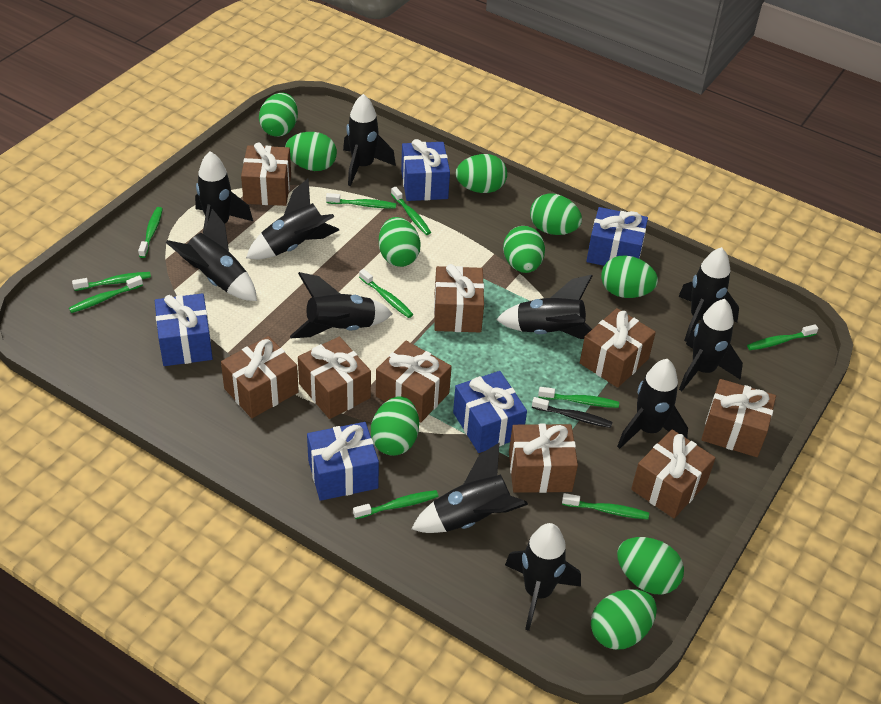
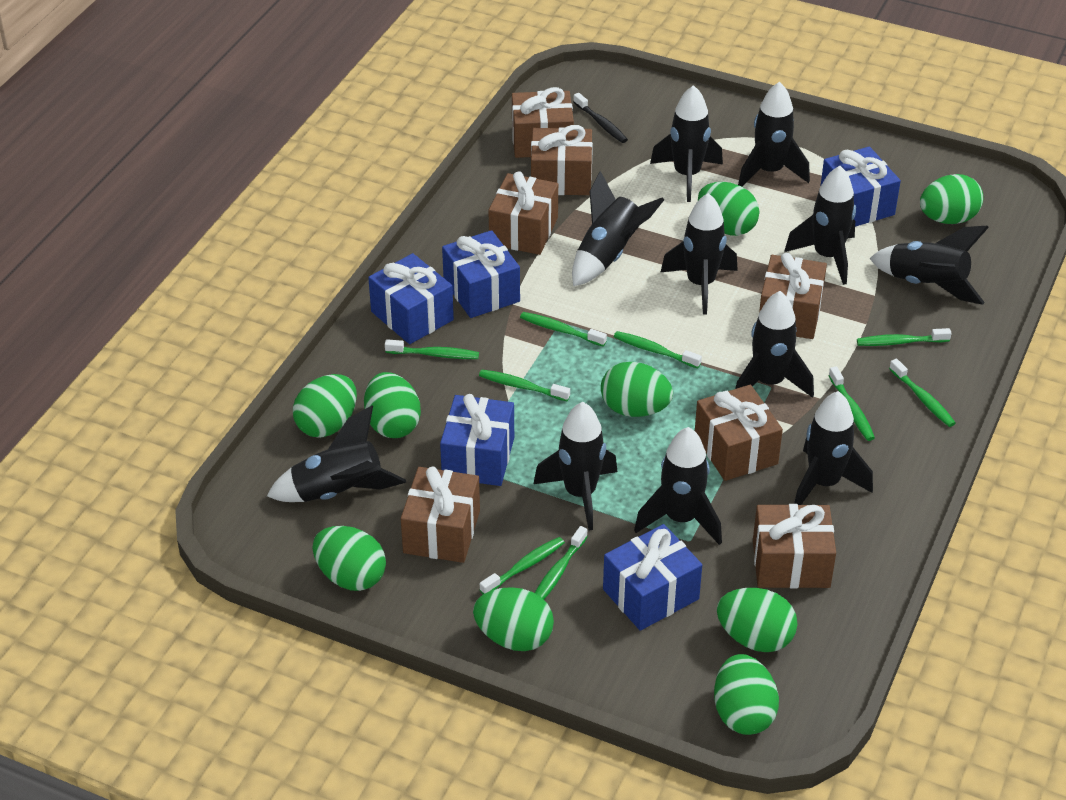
brown gift: [221,336,299,418] [241,142,291,206] [298,336,371,419] [376,341,452,422] [434,264,484,332] [509,424,578,493] [580,308,656,388] [631,429,716,518] [701,379,776,457] = 9 -> [401,466,480,563] [488,171,558,255] [512,87,574,158] [531,125,593,195] [695,385,783,481] [753,504,836,588] [759,253,827,339] = 7
green egg: [259,93,298,137] [285,132,337,171] [371,396,419,456] [379,217,421,267] [456,154,507,193] [503,226,545,273] [530,193,582,235] [591,589,657,650] [601,255,658,298] [617,537,684,595] = 10 -> [293,374,357,438] [313,526,386,591] [364,372,421,438] [473,587,554,651] [601,362,673,417] [698,182,759,236] [714,654,779,735] [717,588,798,652] [920,174,983,224] = 9
green toothbrush: [69,276,143,313] [72,272,151,291] [138,207,163,258] [326,193,396,209] [353,490,438,519] [359,269,413,318] [391,187,431,235] [538,387,619,408] [562,493,649,519] [747,324,818,350] = 10 -> [385,339,479,359] [479,370,570,401] [480,537,565,594] [520,312,607,346] [535,526,588,600] [614,331,702,368] [828,366,875,441] [857,328,952,346] [889,359,956,427] = 9

